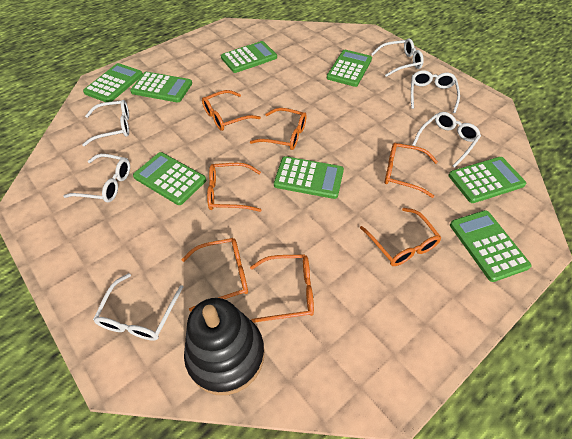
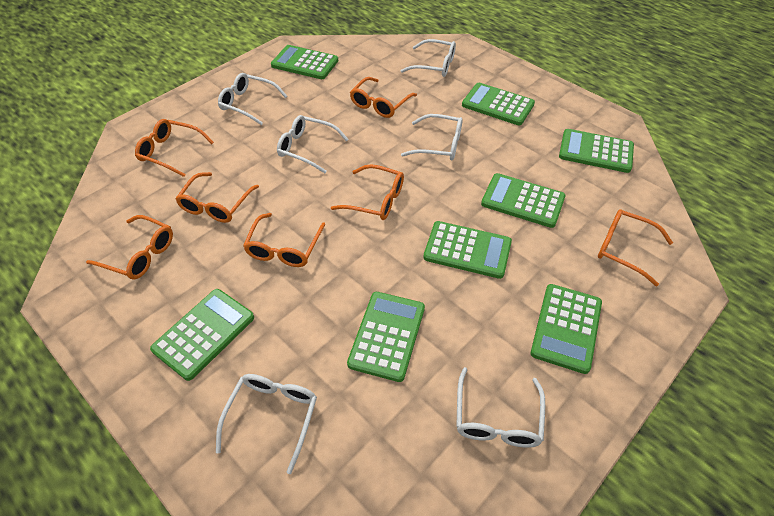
black stacking toy: [184,298,265,395] = 1 -> none = 0

